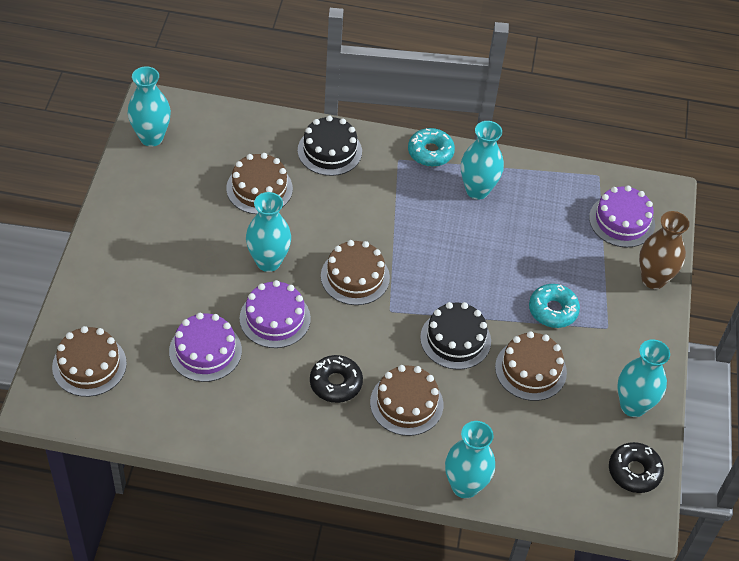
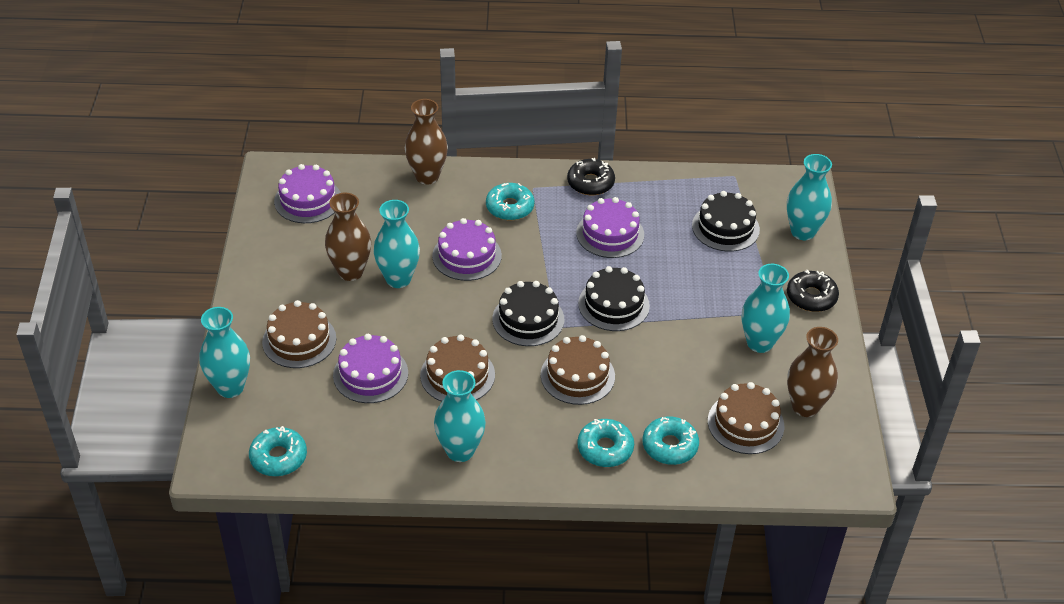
black cake: [298,116,362,176] [420,302,491,370] = 2 -> [492,281,565,346] [578,266,650,331] [692,191,760,252] = 3
brown cake: [52,326,127,397] [226,153,293,214] [321,240,390,305] [370,365,443,436] [495,331,567,401] = 5 -> [262,300,336,368] [420,335,495,402] [541,335,615,405] [708,382,784,454] = 4
brown vase: [639,211,689,289] = 1 -> [325,192,371,281] [405,99,448,185] [787,327,838,417] = 3
purple cake: [169,313,242,382] [240,280,311,348] [589,185,655,247] = 3 -> [274,164,341,223] [333,334,408,403] [432,218,502,281] [576,197,644,258] = 4
turquoise donut: [408,128,455,167] [529,284,580,328] = 2 -> [249,426,307,476] [486,183,534,220] [577,419,634,467] [642,416,699,465] = 4

